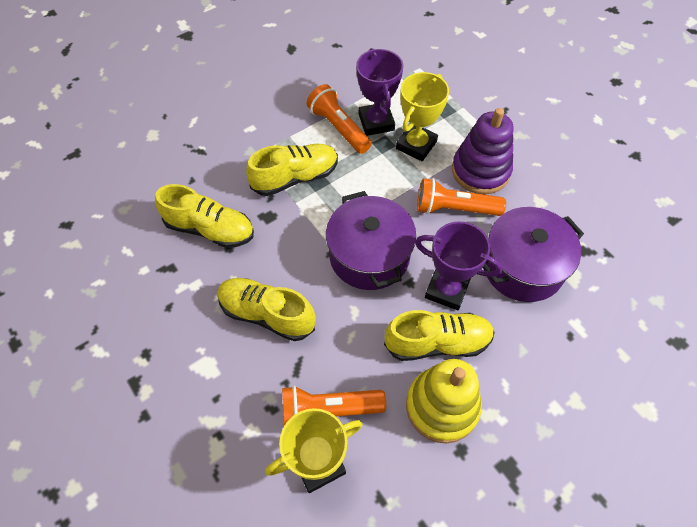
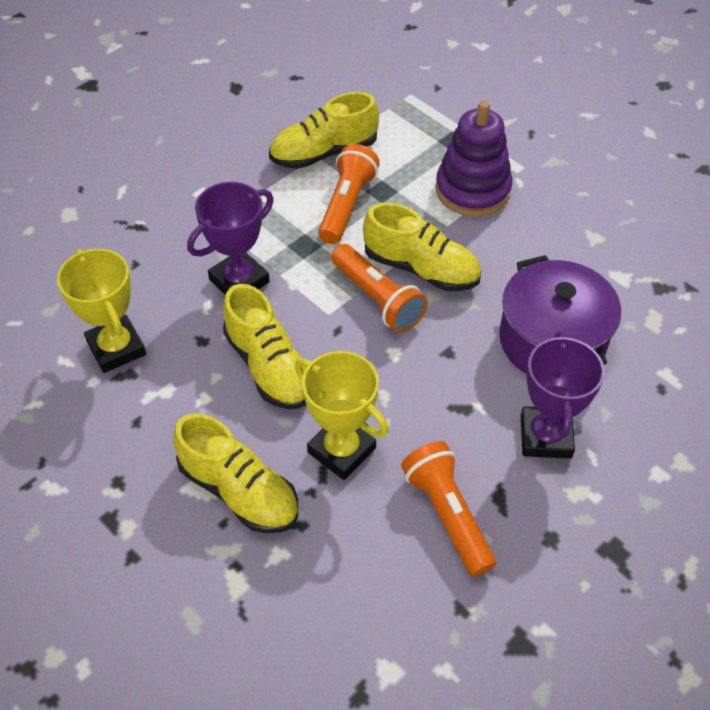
purple pot: [326,191,416,290] [482,207,584,302] = 2 -> [499,255,621,374] = 1
yellow stacking toy: [406,359,482,443] = 1 -> none = 0

